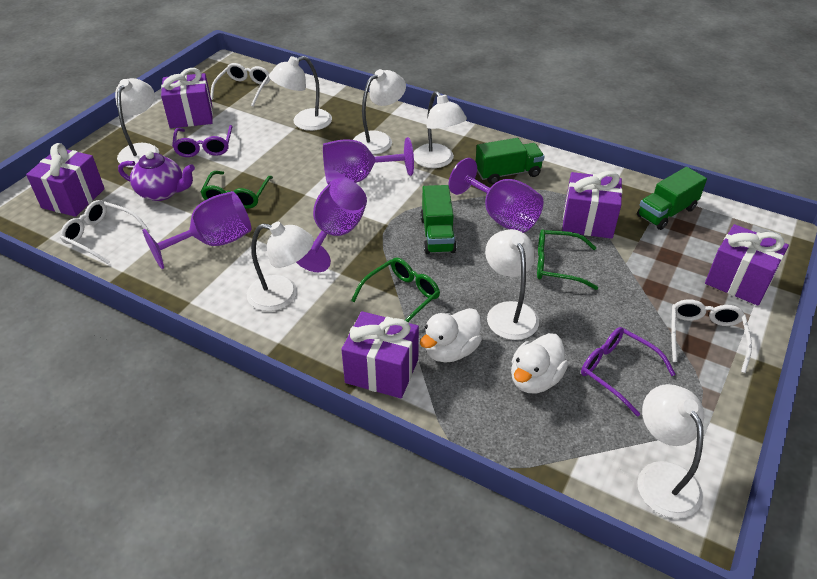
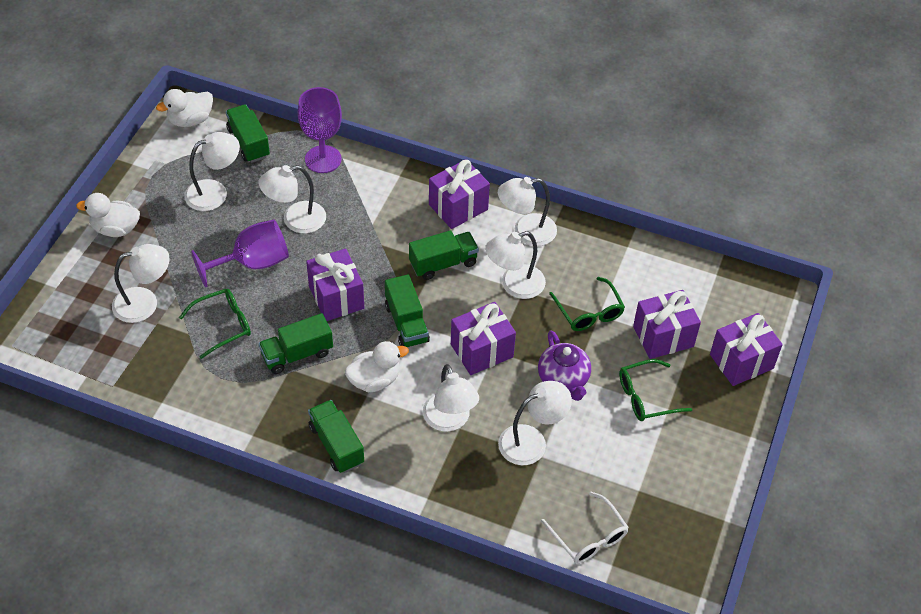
green truck: [420,185,457,254] [476,138,544,184] [637,167,707,230] = 3 -> [226,105,270,163] [259,313,333,374] [308,400,364,473] [385,275,430,347] [409,230,479,280] = 5
purple glasses: [172,125,233,157] [581,327,675,417] = 2 -> none = 0
purple goblet: [142,191,251,269] [296,178,367,272] [323,137,414,184] [449,158,544,233] = 4 -> [191,219,289,288] [298,87,342,173] = 2
white duck: [420,308,482,363] [511,333,568,393] = 2 -> [76,193,140,237] [156,89,213,127] [345,341,409,392] = 3
white glasses: [60,200,149,264] [210,63,270,107] [671,299,752,373] = 3 -> [541,492,629,564] = 1

